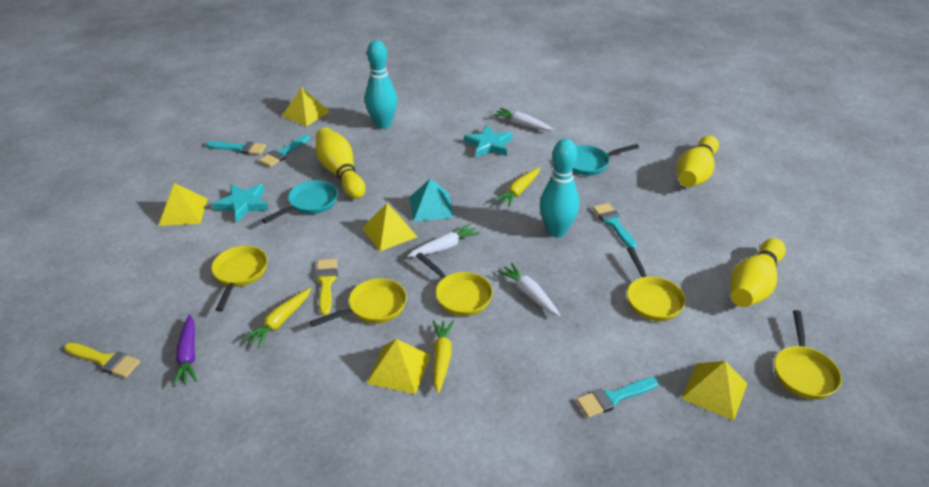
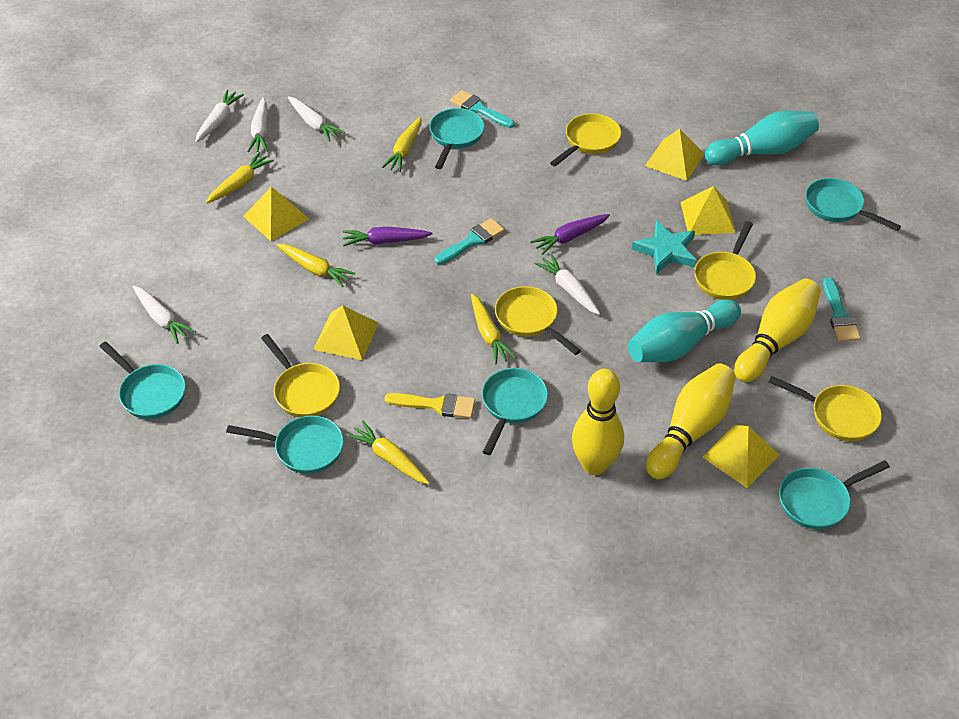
purple carrot: [173,314,197,386] = 1 -> [343,227,433,246] [530,214,610,255] = 2
turquoise brush: [206,141,266,155] [259,135,310,167] [576,377,659,418] [593,203,637,249] = 4 -> [435,218,505,265] [450,90,515,128] [823,277,861,342] = 3
turquoise pan: [262,180,338,224] [572,144,639,175] = 2 -> [99,341,186,419] [226,415,344,474] [429,108,485,169] [482,368,548,455] [779,460,890,529] [805,178,901,231] = 6
turquoise pyramid: [410,178,454,222] = 1 -> none = 0
turquoise star: [212,184,269,222] [464,125,513,158] = 2 -> [632,220,697,274] = 1
white carrot: [407,224,480,258] [493,108,554,131] [497,263,560,316] = 3 -> [133,286,196,344] [195,90,244,143] [247,97,268,152] [288,96,345,142] [534,254,600,315] = 5
yellow brush: [64,343,140,378] [316,259,338,315] = 2 -> [385,393,475,418] = 1
yellow carrot: [243,288,311,348] [433,320,454,394] [494,168,540,207] = 3 -> [206,152,274,203] [276,244,355,287] [346,421,430,484] [382,117,422,172] [471,294,517,364] = 5

